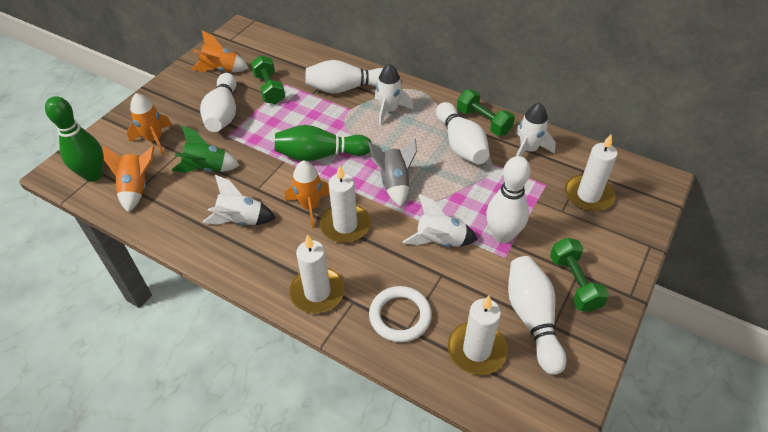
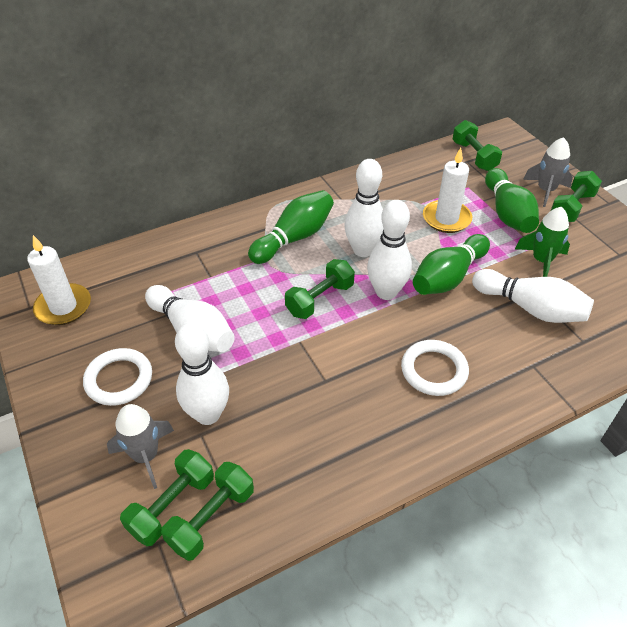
green bowling pin: [45,96,104,182] [275,125,372,161] = 2 -> [248,190,334,264] [413,234,490,295] [485,168,539,233] = 3
green dumbbell: [251,55,285,104] [457,90,515,136] [550,238,609,312] = 3 -> [120,449,214,546] [161,462,254,561] [285,259,355,319] [452,120,502,171] [551,171,602,222] = 5
grey rocket: [368,138,417,206] = 1 -> [107,404,174,489] [523,137,573,207] = 2
orange rocket: [103,146,155,212] [127,93,172,155] [191,30,249,72] [285,161,330,228] = 4 -> none = 0
white candle: [289,234,345,313] [320,165,371,243] [448,296,508,375] [565,134,617,212] = 4 -> [27,235,91,325] [423,148,472,233] = 2
white ring: [369,286,432,342] = 1 -> [83,348,152,406] [401,340,469,396] = 2
white rocket: [203,175,276,226] [375,64,414,126] [403,194,477,247] [515,103,556,156] = 4 -> none = 0

